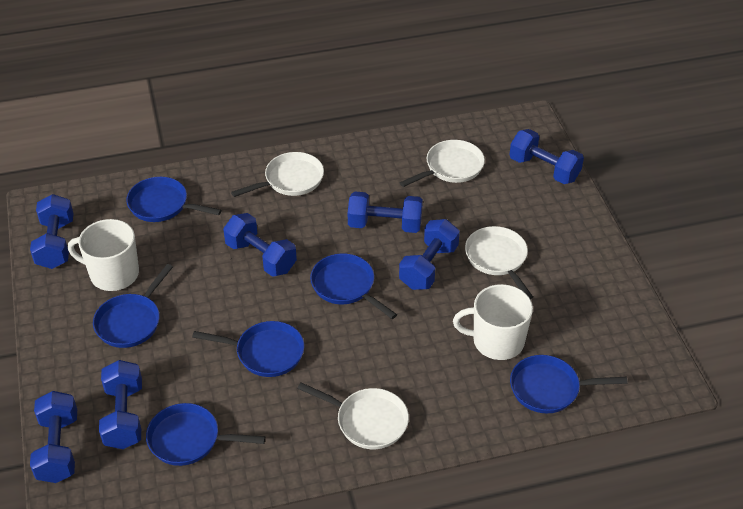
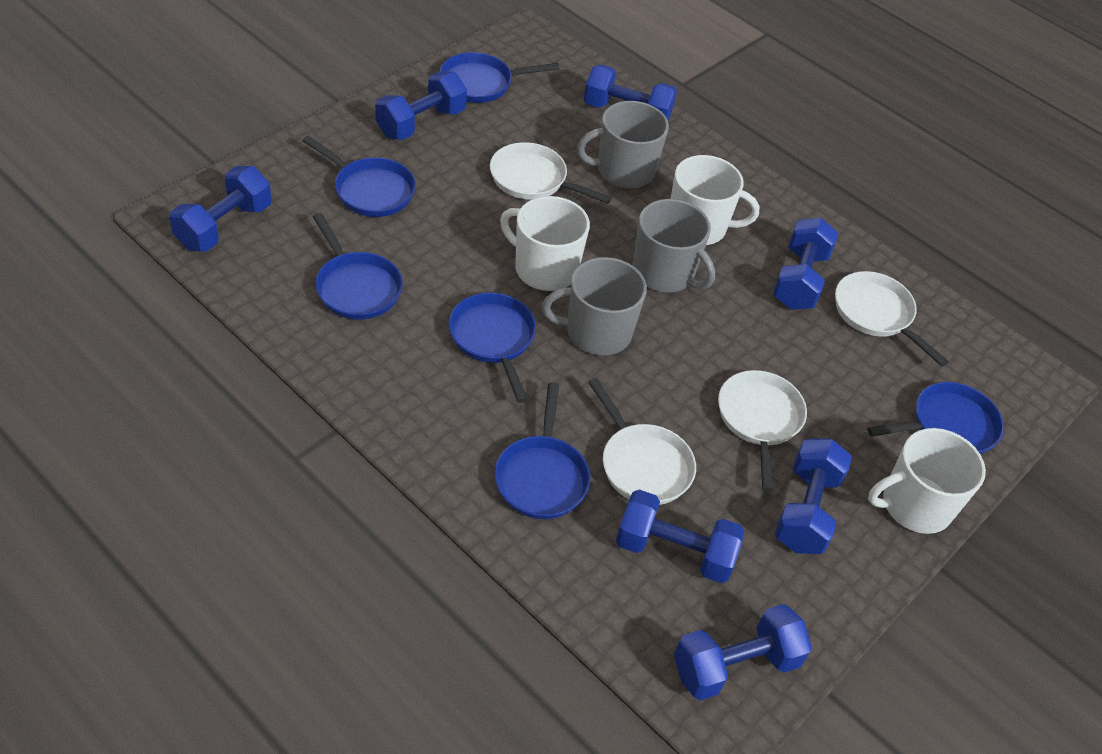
grey mug: none = 0 -> [542,257,647,355] [577,101,669,188] [633,199,715,293] = 3
white mug: [68,219,139,291] [453,284,533,360] = 2 -> [500,196,590,291] [671,155,759,245] [868,428,986,534] = 3

